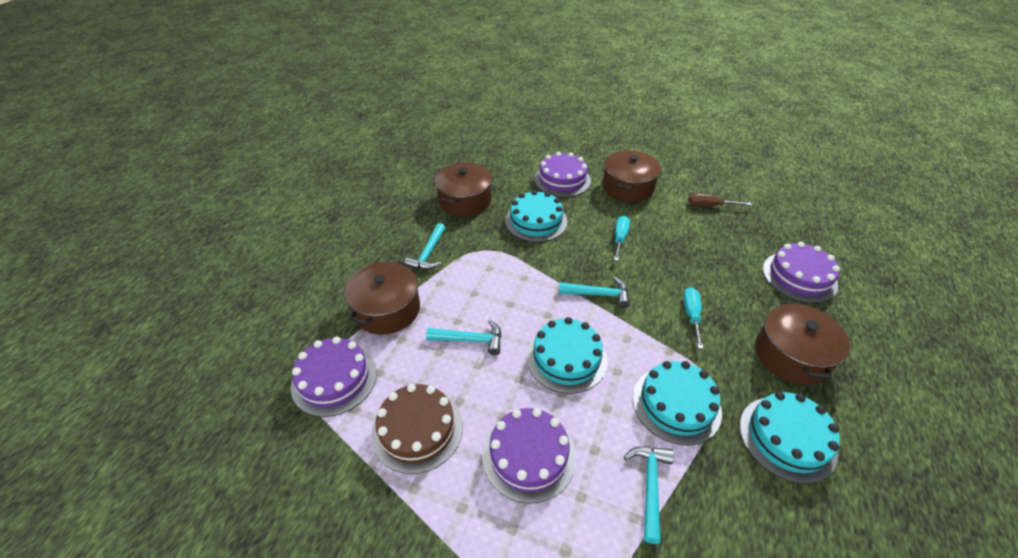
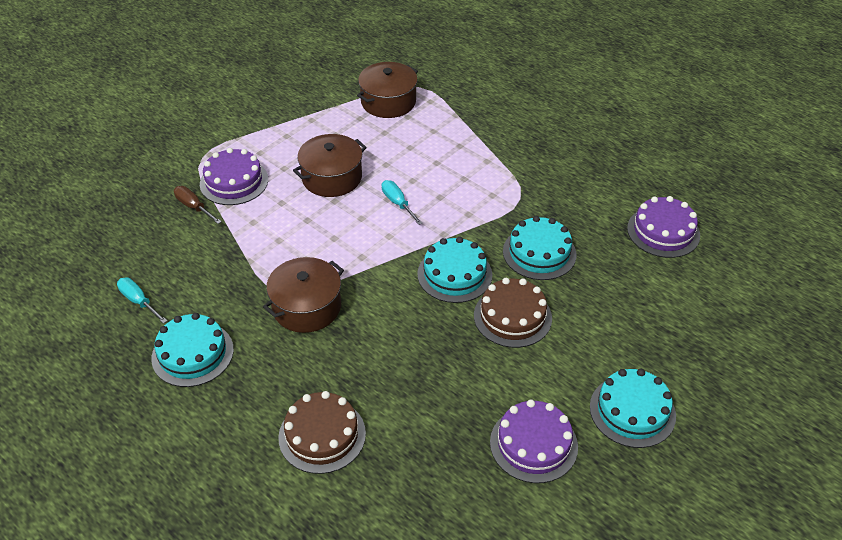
brown cake: [372,384,463,474] = 1 -> [278,391,366,474] [474,278,552,348] = 2
brown pot: [345,261,420,335] [435,162,492,217] [603,150,661,202] [755,301,850,385] = 4 -> [263,257,344,333] [293,134,367,197] [357,62,418,118] = 3
purple cake: [291,336,377,417] [482,408,576,504] [534,152,591,197] [763,242,840,303] = 4 -> [200,148,268,205] [490,399,578,483] [627,196,700,258] = 3
turquoise hammer: [404,223,445,270] [426,320,501,355] [559,277,630,308] [624,446,674,544] = 4 -> none = 0

